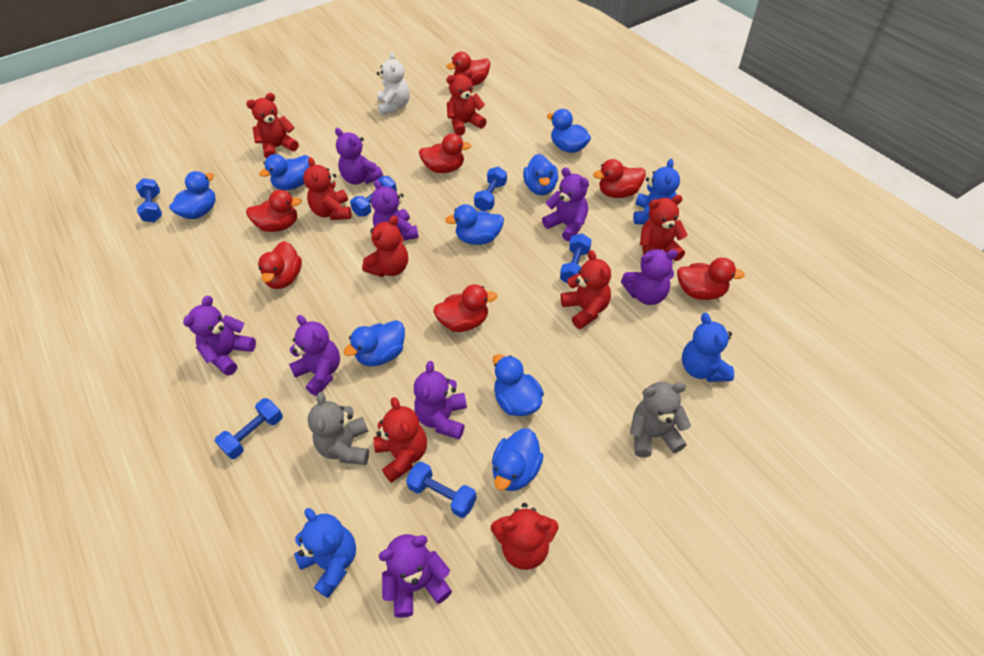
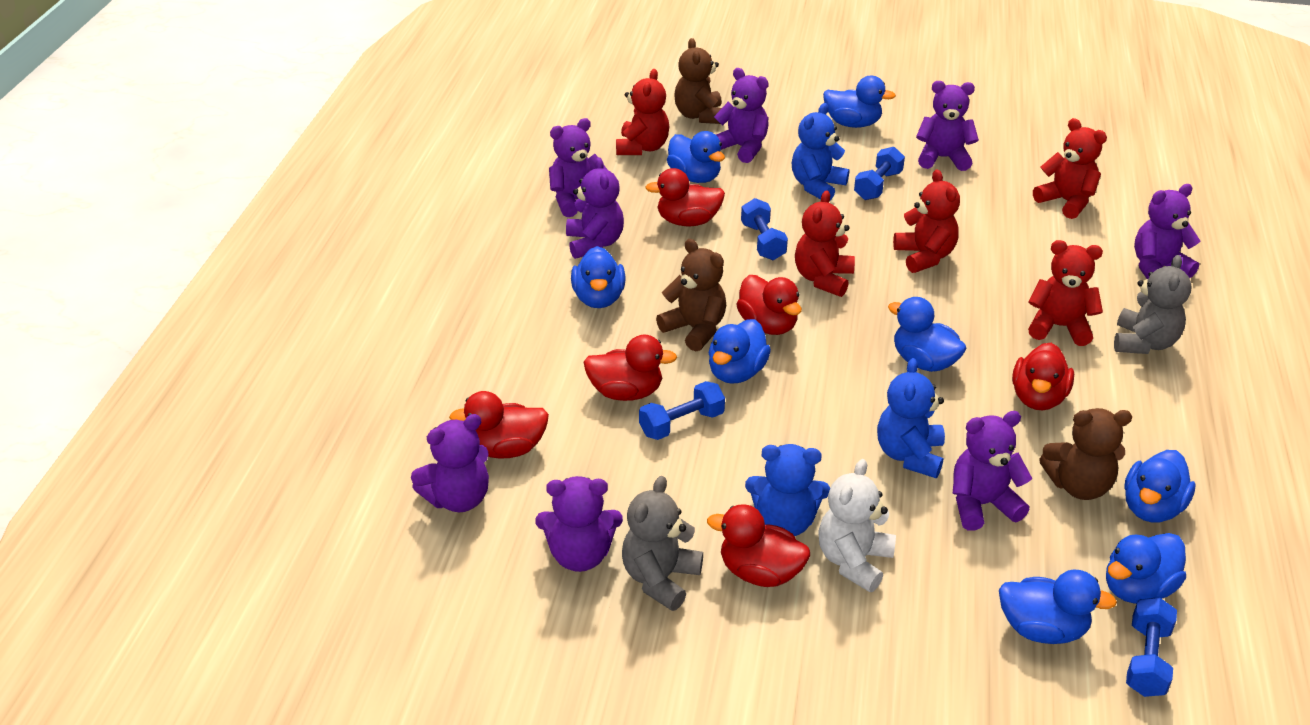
blue dumbbell: [136,178,162,222] [215,398,283,459] [350,176,397,216] [406,462,477,518] [474,167,507,211] [560,233,592,284] = 6 -> [639,381,725,440] [741,198,788,260] [854,147,905,200] [1126,597,1177,697] = 4
brown teddy bear: none = 0 -> [656,239,726,351] [675,38,722,124] [1039,408,1132,500] = 3
red duck: [246,190,302,232] [258,241,302,289] [419,133,471,173] [433,284,497,332] [446,52,490,86] [593,159,646,198] [677,258,745,300] = 7 -> [449,391,549,459] [584,335,677,401] [645,168,725,226] [707,504,810,587] [736,275,802,335] [1012,343,1074,410] = 6
red teddy bear: [246,93,299,159] [303,157,351,220] [362,215,408,277] [374,397,427,483] [446,70,487,136] [491,503,558,570] [561,250,611,329] [640,195,688,261] = 8 -> [616,69,669,155] [795,190,855,297] [893,170,960,273] [1028,240,1103,346] [1033,118,1107,219] = 5

